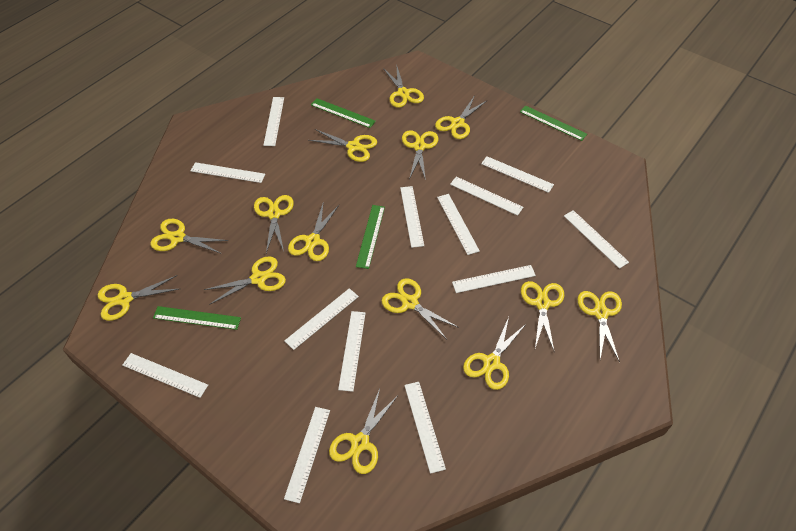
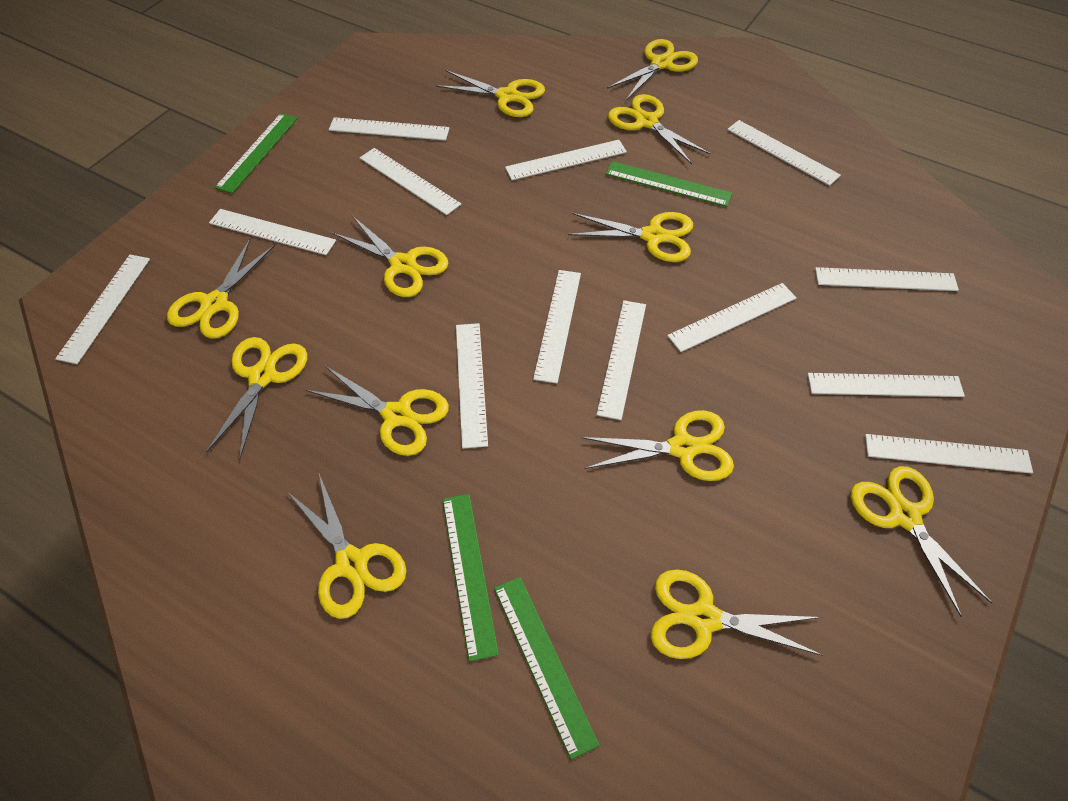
yellow scissors: [98,275,179,321] [150,219,229,254] [204,256,286,305] [254,195,294,253] [288,201,339,261] [308,129,377,162] [329,388,397,474] [381,278,459,338] [383,64,424,108] [402,130,438,180] [435,95,488,139] [463,317,526,390] [521,281,564,350] [577,291,622,362] = 14 -> [167,239,275,339] [206,337,307,459] [288,474,406,619] [306,365,449,456] [332,216,449,297] [436,70,545,117] [568,212,693,262] [581,410,734,481] [607,39,698,100] [608,94,711,164] [651,569,823,659] [851,466,992,617] = 12

